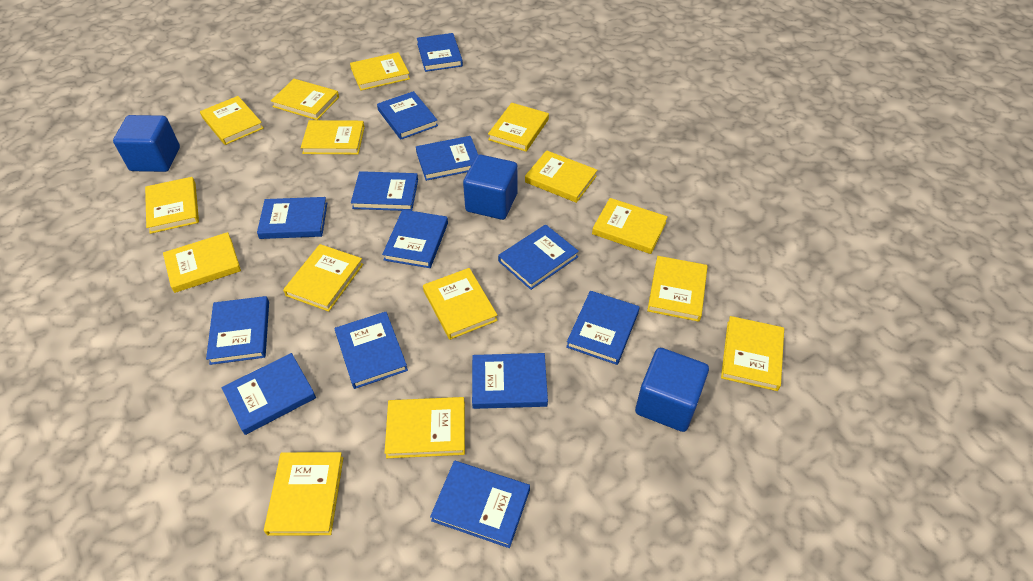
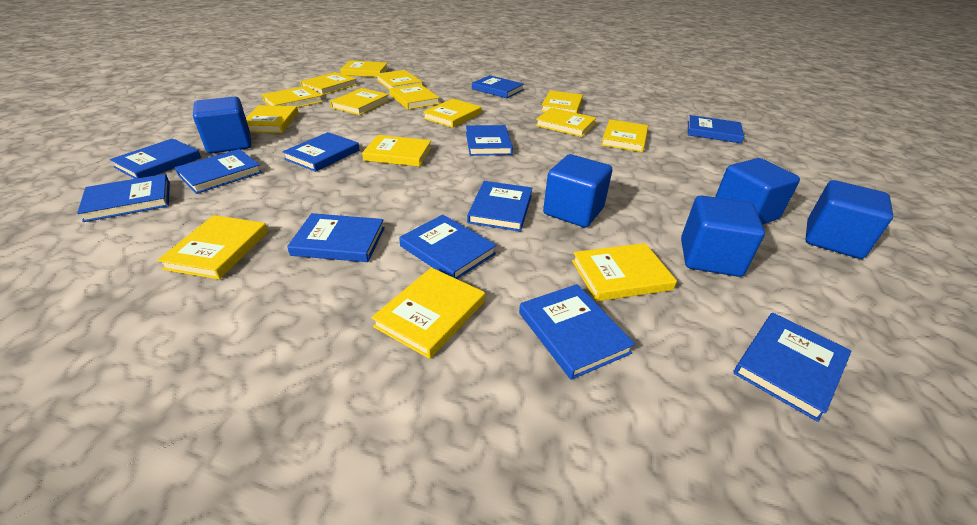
blue book: [206,296,269,365] [222,353,316,435] [257,197,327,239] [335,312,408,389] [351,171,418,211] [377,91,438,140] [382,209,448,268] [416,136,478,181] [417,33,463,72] [430,461,530,548] [472,353,548,409] [498,224,579,290] [566,291,640,365] = 13 -> [77,174,170,222] [110,138,201,179] [175,149,262,194] [282,132,360,172] [287,213,385,262] [399,215,497,279] [466,125,513,156] [467,181,532,232] [472,75,524,98] [519,284,635,380] [688,115,744,143] [733,313,852,422] = 12
blue cube: [113,115,180,172] [463,155,518,220] [635,348,709,432] = 3 -> [193,96,251,154] [543,154,612,228] [681,196,765,277] [715,158,800,225] [805,180,893,259] = 5

